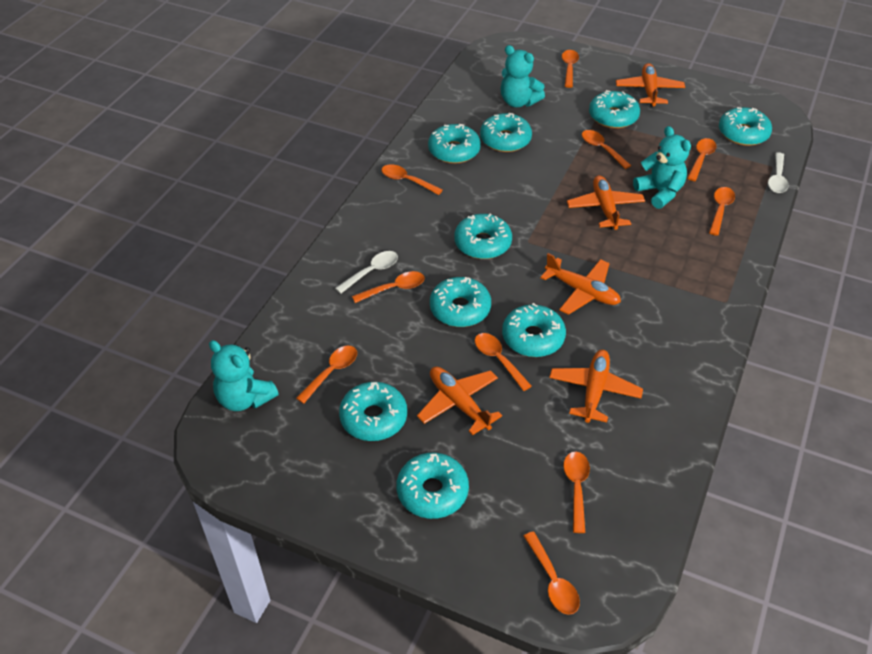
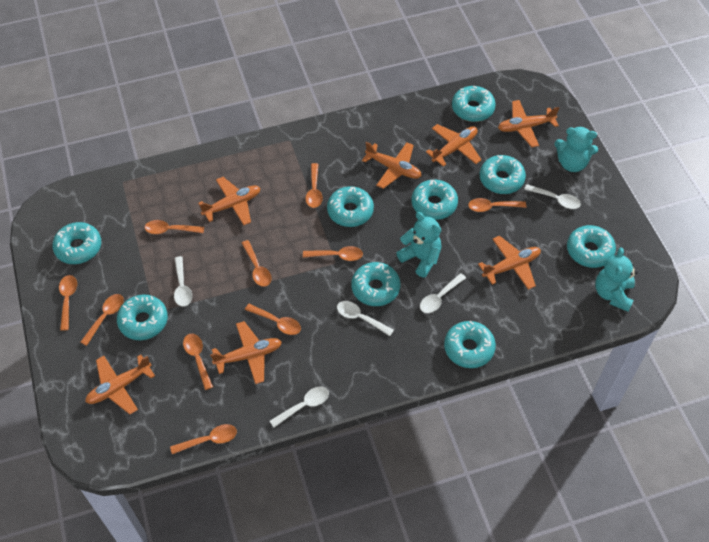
orange plane: [417,367,502,436] [540,253,621,315] [549,350,643,423] [567,175,645,230] [616,63,685,107] = 5 -> [85,355,155,414] [198,177,260,225] [210,321,282,384] [362,142,422,189] [426,124,482,167] [478,236,541,290] [498,100,559,147] = 7
white spoon: [335,251,398,294] [768,152,789,193] = 2 -> [174,256,192,307] [270,386,329,427] [337,301,394,336] [420,273,466,313] [524,184,581,209] = 5

